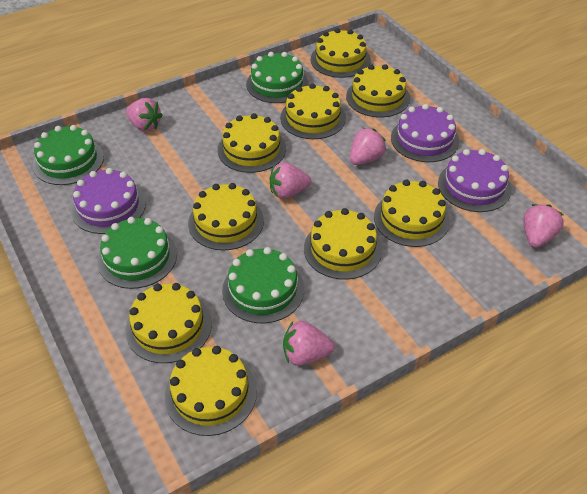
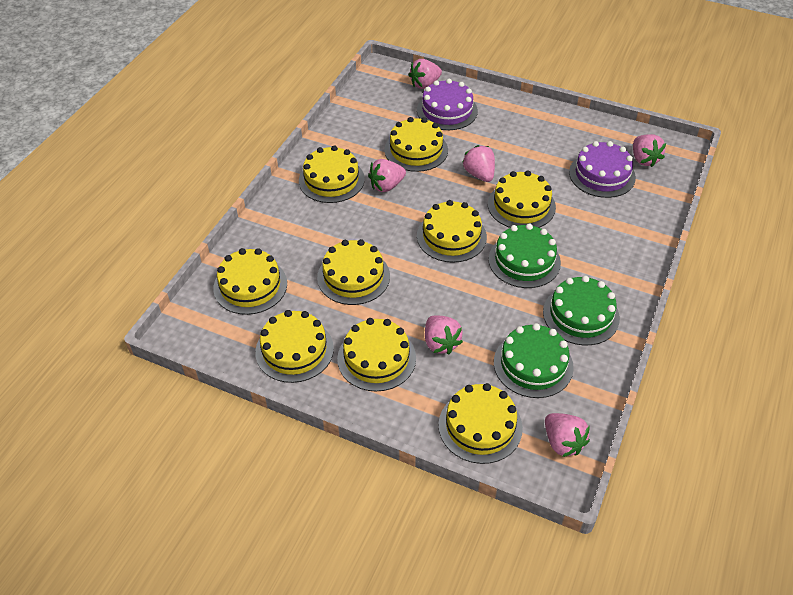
green cake: [33,125,104,185] [97,217,177,289] [222,247,304,323] [246,52,309,103] = 4 -> [489,224,561,288] [494,323,574,398] [543,276,620,345] = 3
pink strawberry: [126,98,163,131] [269,162,311,199] [283,321,335,366] [350,128,387,165] [524,204,564,248] = 5 -> [368,159,406,192] [409,59,442,89] [425,315,463,354] [462,145,495,182] [545,413,590,457] [633,134,666,167] = 6
purple cake: [71,168,146,234] [391,104,459,162] [438,149,512,212] = 3 -> [417,79,478,130] [569,141,636,198] = 2

